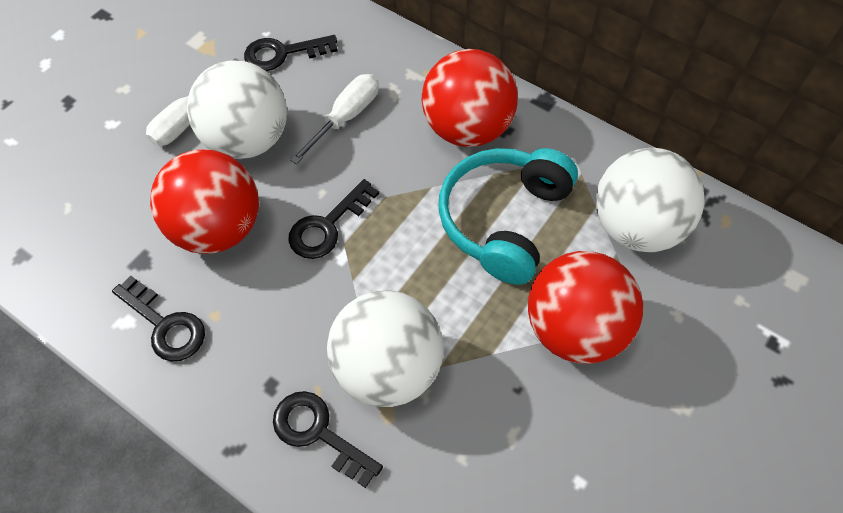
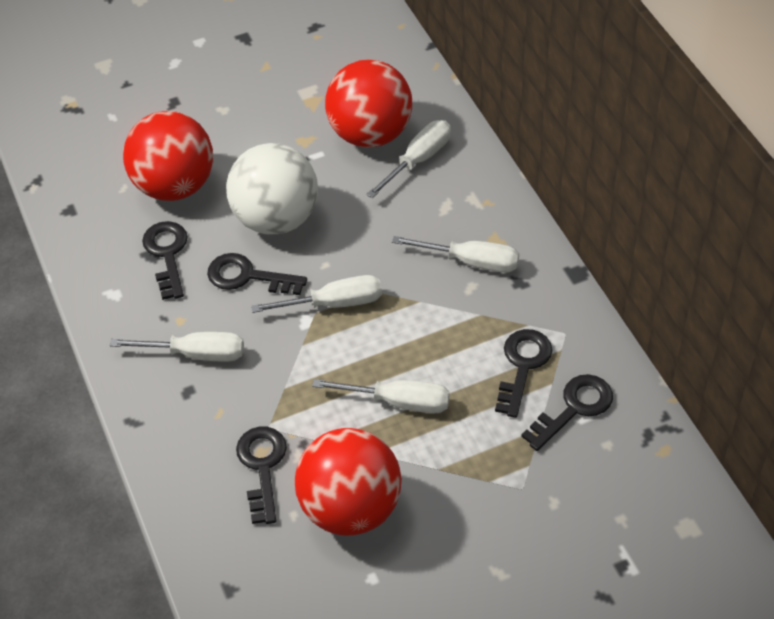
black key: [112,276,205,361] [244,35,338,71] [273,391,383,488] [288,179,379,259] = 4 -> [142,221,188,300] [207,253,307,295] [236,427,287,524] [495,329,552,418] [521,374,613,451] = 5
turquoise headphones: [438,148,578,285] = 1 -> none = 0
white ball: [187,60,287,159] [327,290,443,407] [596,148,705,252] = 3 -> [226,143,318,235] = 1
white screwdriver: [146,58,240,146] [290,74,379,164] = 2 -> [110,332,244,362] [251,275,382,313] [312,379,450,413] [366,120,451,198] [392,236,519,273] = 5

